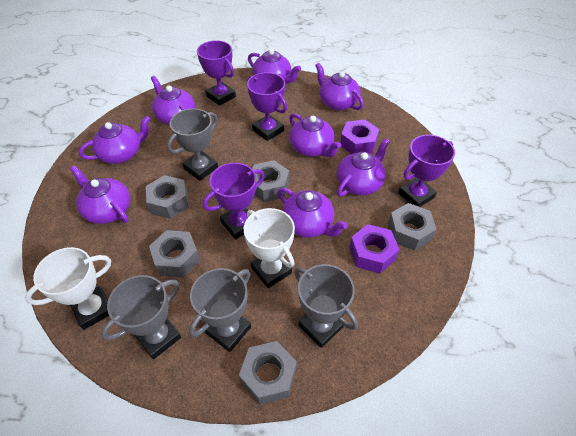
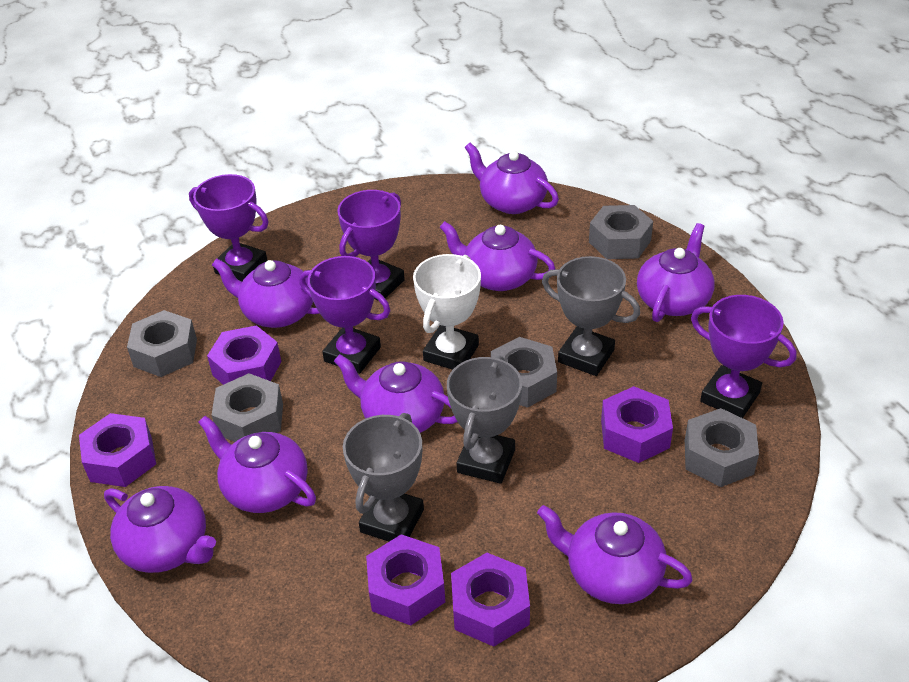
grey trophy: [101,275,181,359] [167,108,218,181] [189,268,251,352] [294,264,358,348] = 4 -> [343,413,424,542] [447,356,522,484] [542,256,640,376] = 3
purple nut: [340,119,379,154] [349,224,400,274] = 2 -> [79,413,156,487] [207,325,281,385] [366,534,445,626] [451,553,530,647] [601,386,673,463] = 5
white trophy: [25,247,111,330] [244,208,295,288] = 2 -> [413,254,481,370] = 1

